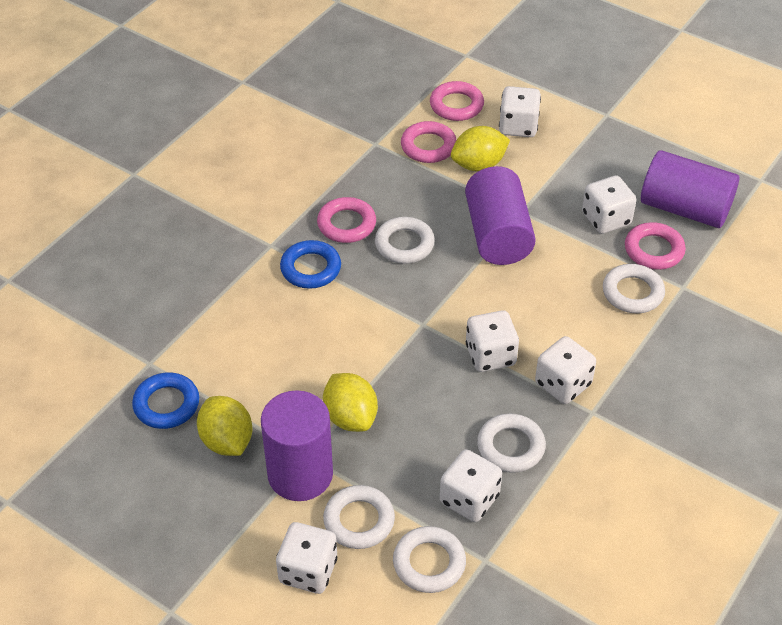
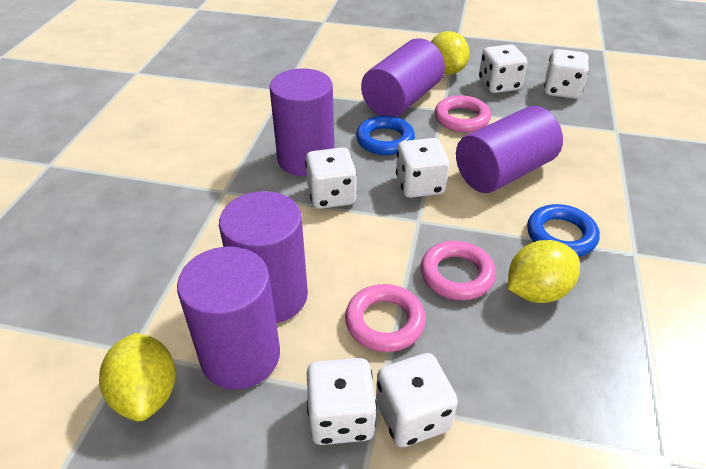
pink ring: [317,197,376,243] [401,121,456,163] [430,81,484,121] [625,222,686,270] = 4 -> [345,284,426,352] [421,241,496,300] [434,95,491,132] = 3
purple cylinder: [261,390,333,501] [465,166,536,265] [641,150,739,228] = 3 -> [177,246,280,390] [219,191,308,323] [269,69,334,176] [361,38,445,117] [456,106,563,193] = 5
white ring: [323,485,395,549] [375,217,435,264] [393,526,466,593] [477,413,546,473] [603,264,665,313] = 5 -> none = 0

